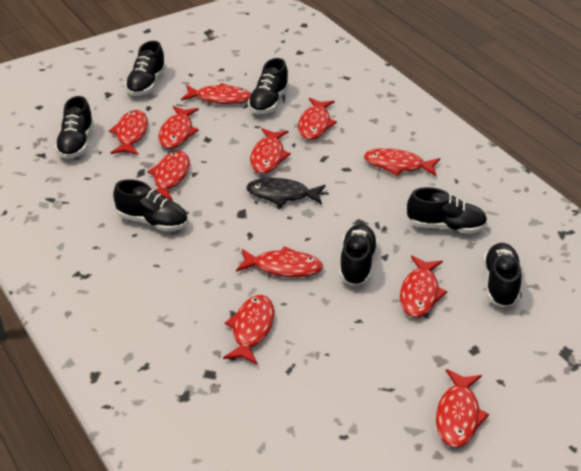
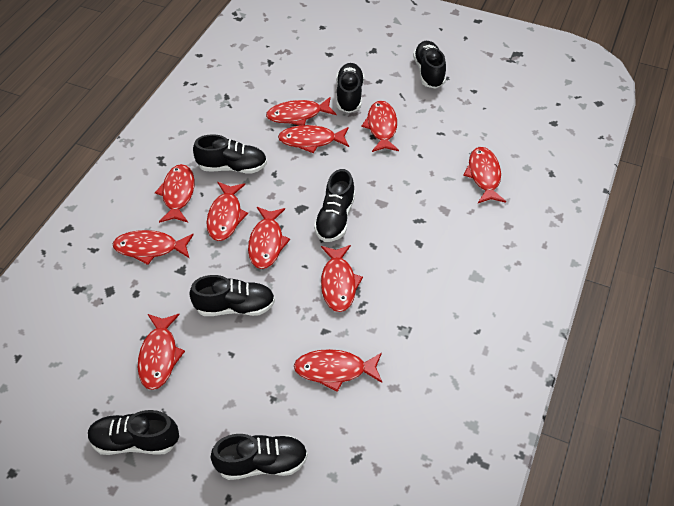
black fish: [246,178,326,206] = 1 -> none = 0

